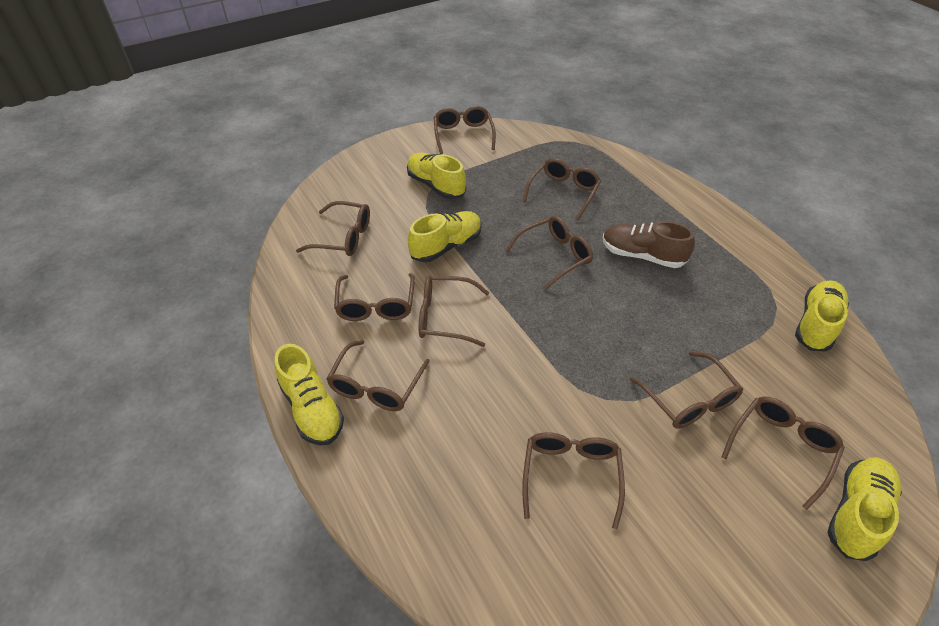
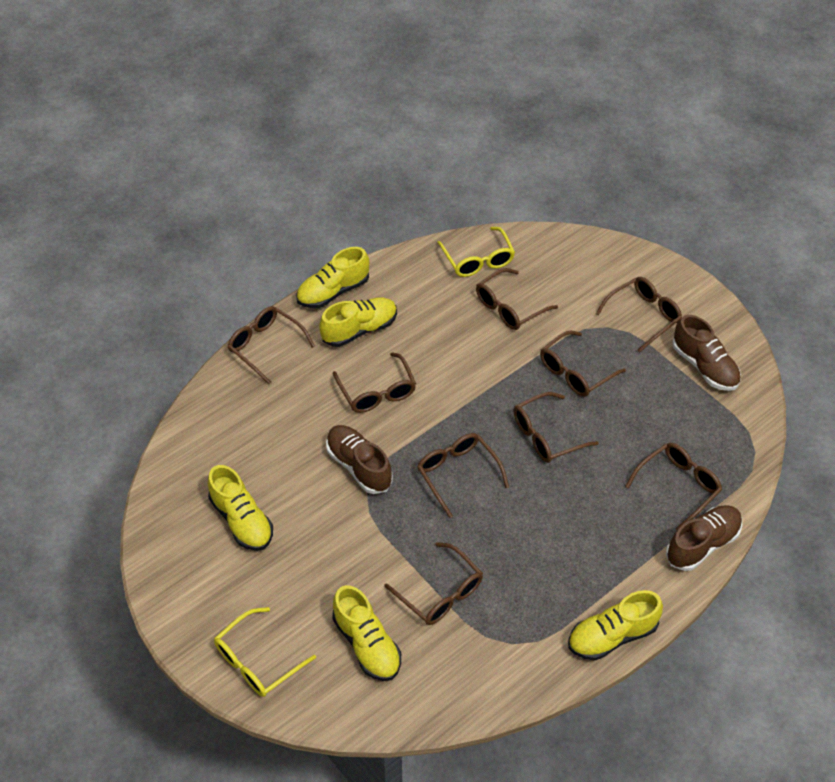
brown glasses: [296,201,370,256] [327,340,430,411] [334,273,415,321] [419,275,489,347] [434,106,496,154] [505,216,593,290] [522,158,601,221] [522,432,625,530] [630,351,743,429] [721,397,845,510] = 10 -> [228,306,315,384] [333,352,416,413] [384,542,483,625] [417,433,509,518] [476,268,558,330] [514,392,599,463] [540,330,626,397] [596,277,682,352] [625,443,722,530] = 9
brown shoe: [603,221,695,268] = 1 -> [326,425,393,494] [666,505,742,571] [672,315,741,391] = 3
yellow glasses: none = 0 -> [214,607,316,697] [437,227,515,277] = 2

